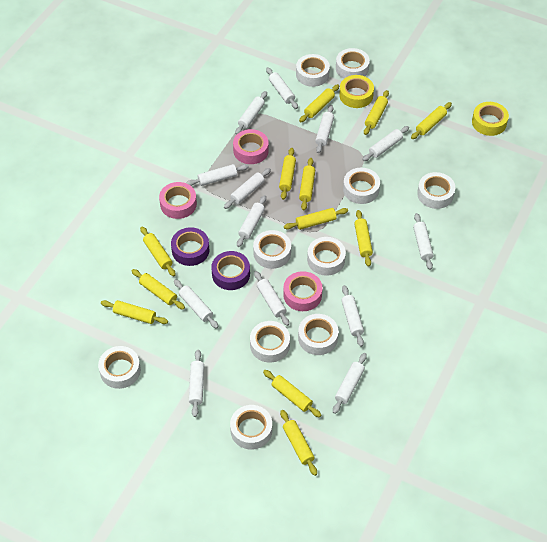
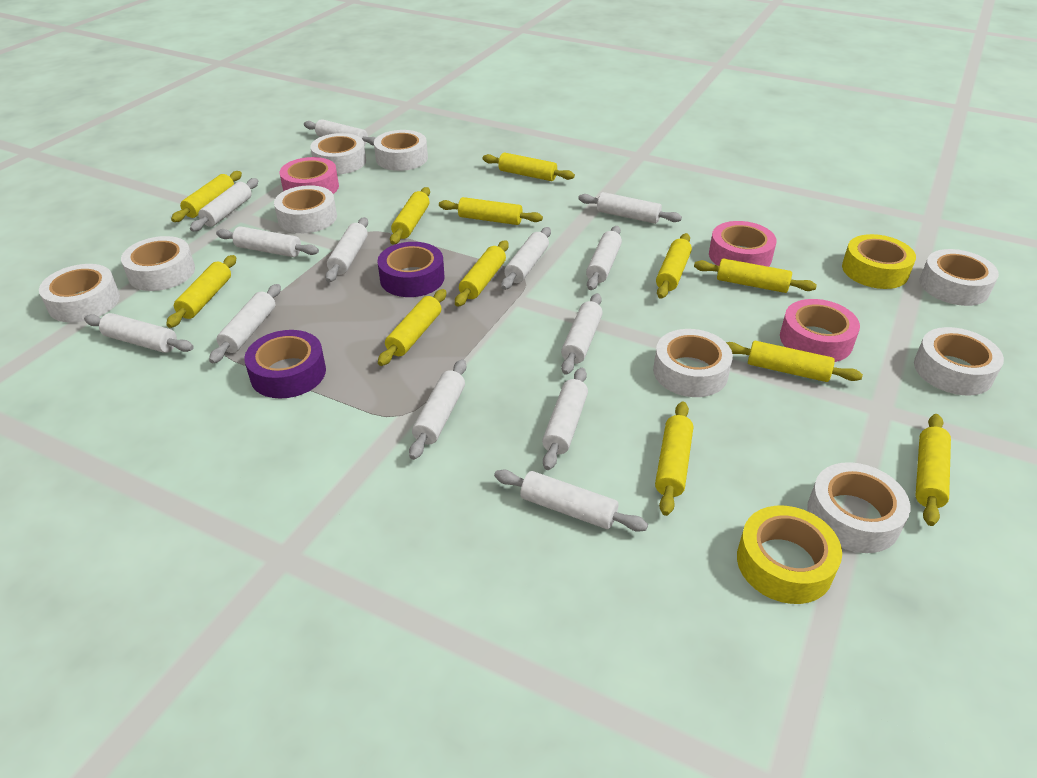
white tape: [98,346,141,389] [230,405,272,450] [250,321,290,363] [253,230,291,269] [296,54,330,87] [298,314,338,355] [307,237,346,276] [336,48,370,79] [343,168,380,204] [417,172,455,209] = 10 -> [39,264,120,323] [121,236,195,291] [274,185,337,233] [310,133,366,174] [374,130,428,171] [653,329,733,397] [807,462,910,553] [914,327,1004,396] [920,249,999,306] = 9

